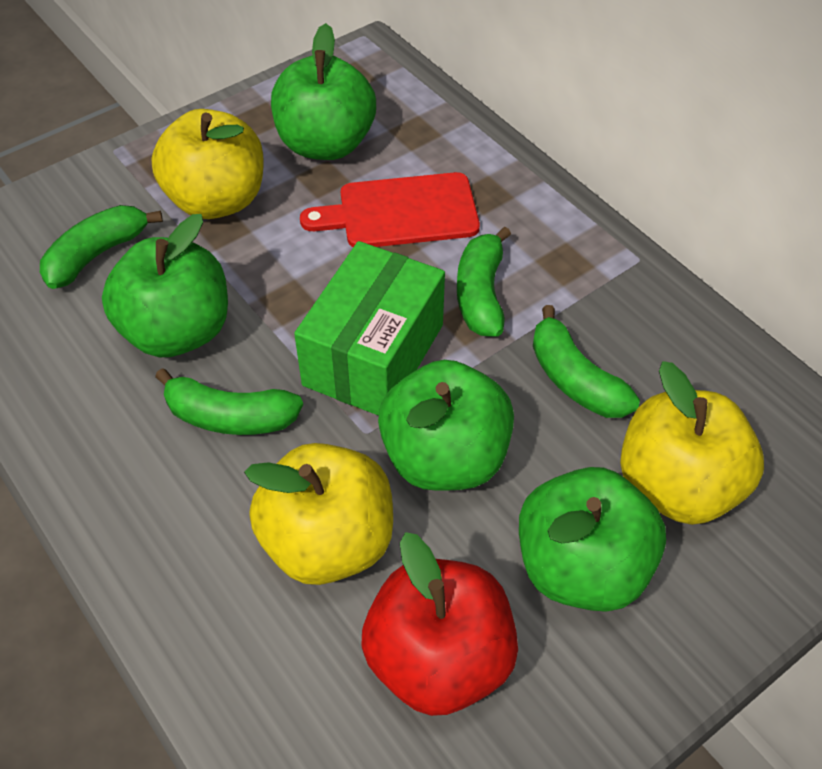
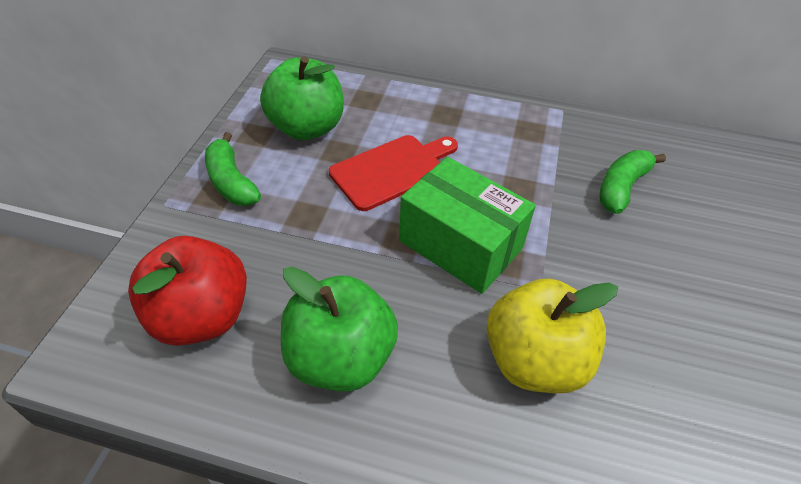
green apple: [102,214,228,357] [271,23,376,160] [378,360,514,491] [519,467,666,612] = 4 -> [260,56,344,140] [281,267,398,392] = 2
green banana: [40,205,163,289] [155,368,303,435] [457,227,511,336] [533,305,640,418] = 4 -> [205,132,261,206] [600,150,666,214] = 2
yellow apple: [151,109,264,219] [244,443,393,585] [620,361,764,525] = 3 -> [486,279,618,393] = 1

